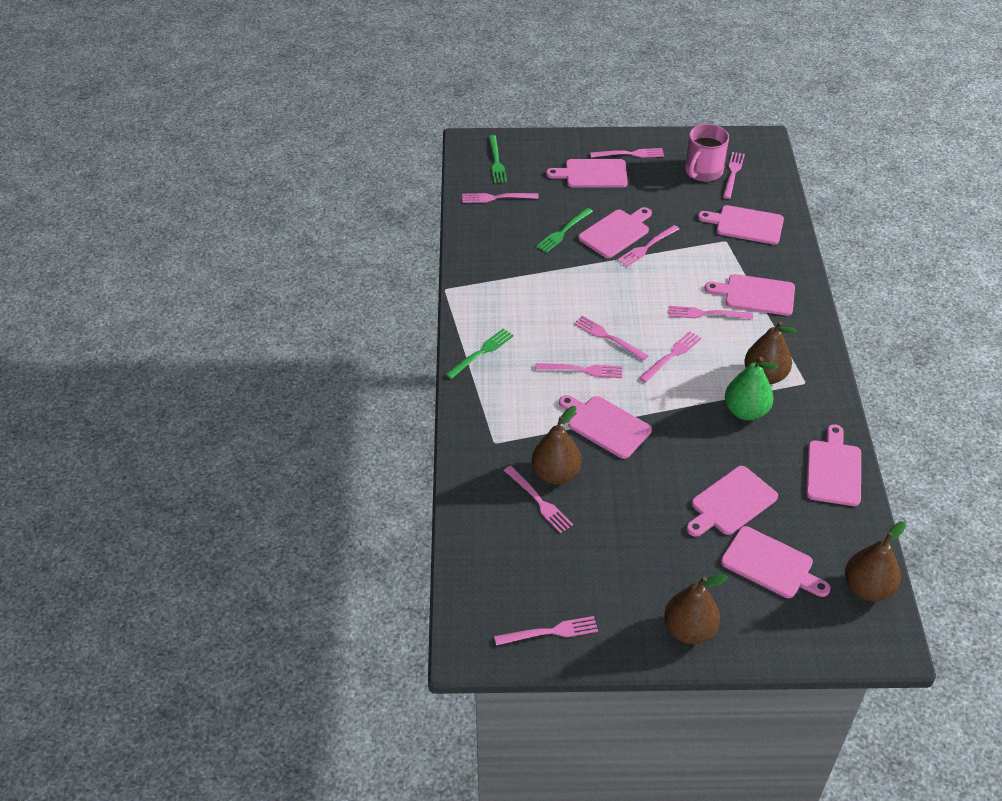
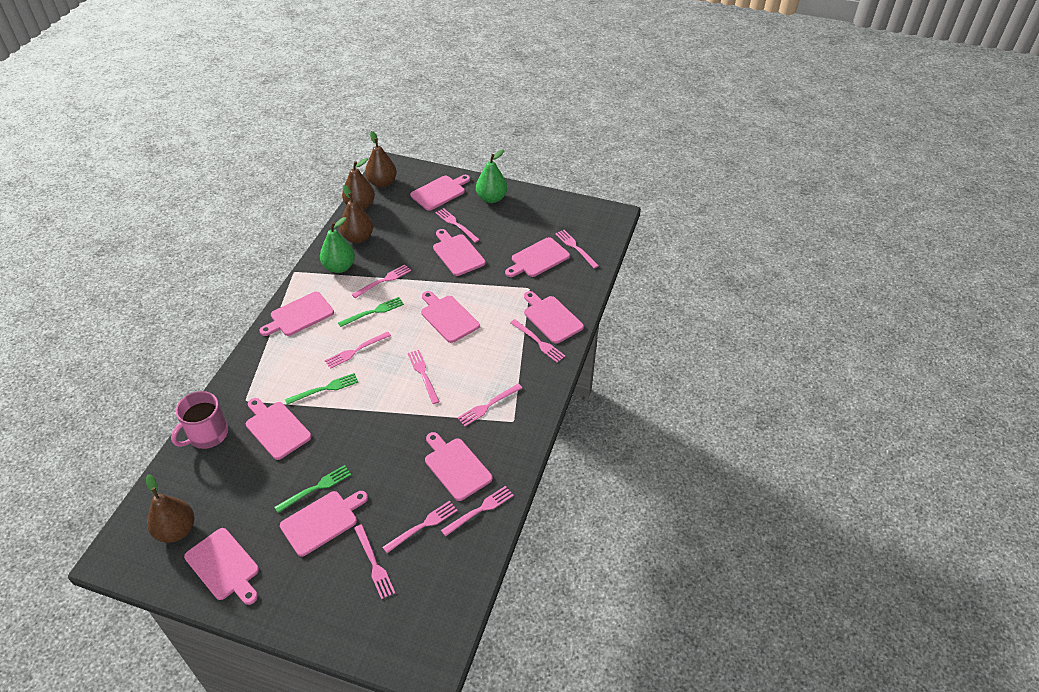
green pear: [725,357,778,420] = 1 -> [320,217,355,273] [476,149,507,203] = 2
pink cutting board: [546,159,628,188] [559,395,652,459] [578,207,652,258] [686,466,778,537] [698,205,784,245] [705,274,795,316] [721,526,831,598] [806,424,861,506] = 8 -> [184,528,259,605] [246,398,311,460] [259,292,334,336] [280,491,368,556] [410,175,470,211] [421,291,480,343] [425,432,493,501] [433,229,486,276] [505,237,570,277] [524,291,584,344] = 10

